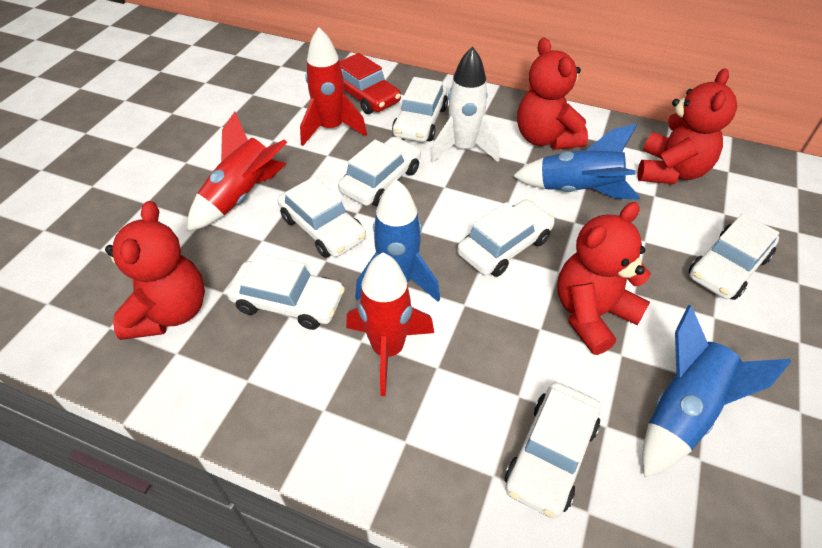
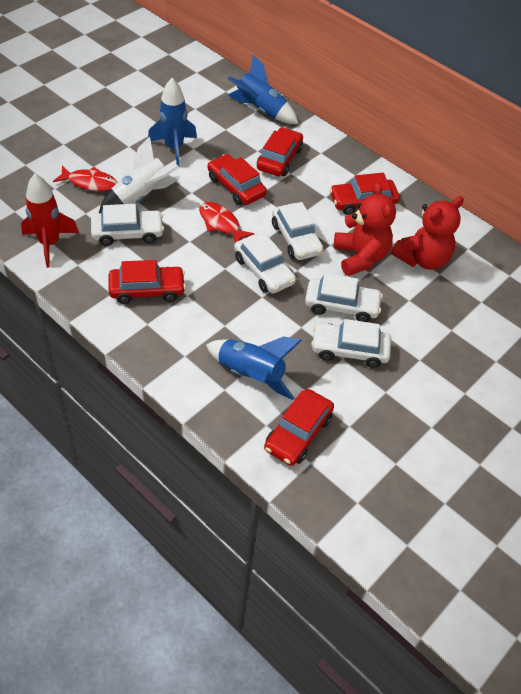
red car: [340,53,401,114] = 1 -> [109,260,186,304] [208,154,267,205] [257,127,303,176] [264,389,334,466] [330,173,400,215] = 5
red fish: none = 0 -> [53,166,118,191] [199,202,254,243] = 2
red rocket: [187,112,287,231] [300,27,367,146] [346,252,434,396] = 3 -> [21,174,79,268] = 1
red teddy bear: [105,201,205,340] [517,38,588,150] [557,202,651,355] [637,68,737,184] = 4 -> [334,182,396,276] [391,196,464,270] = 2
white car: [227,253,345,330] [277,177,366,258] [338,137,421,206] [392,77,448,142] [457,200,555,277] [505,382,601,518] [689,213,779,300] = 7 -> [91,204,164,246] [234,233,296,294] [272,202,324,260] [305,273,383,322] [311,319,391,368] = 5

